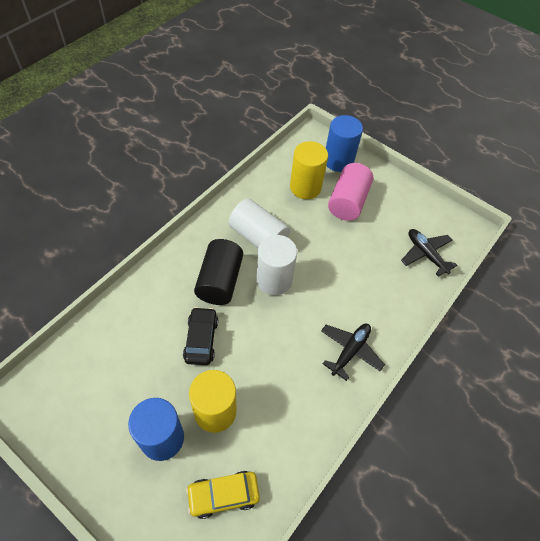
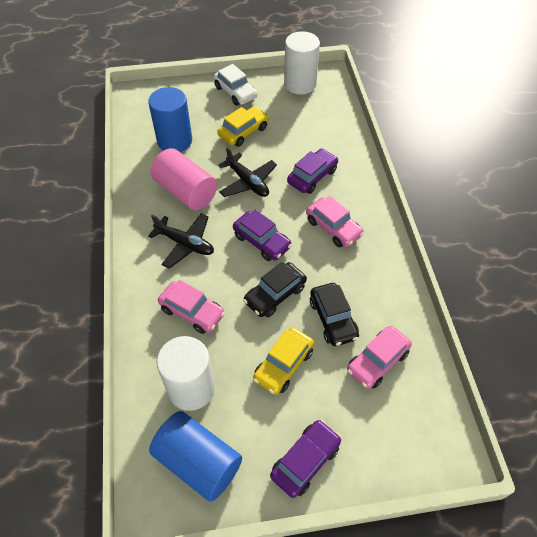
black car: [183,307,218,365] = 1 -> [243,262,307,317] [310,283,359,346] = 2
black cylinder: [194,239,243,305] = 1 -> none = 0
pink car: none = 0 -> [158,280,225,334] [306,196,364,248] [347,326,412,389] = 3
purple car: none = 0 -> [233,209,292,261] [270,420,341,498] [287,149,338,194] = 3
white car: none = 0 -> [213,64,257,106] = 1
yellow car: [186,471,260,519] = 1 -> [218,106,269,147] [253,327,314,395] = 2
yellow cylinder: [189,370,236,433] [290,141,328,199] = 2 -> none = 0

